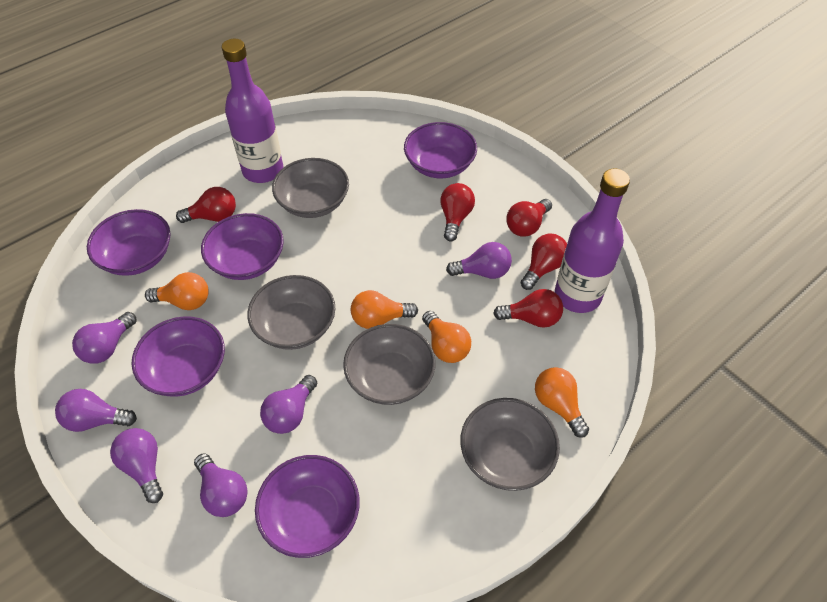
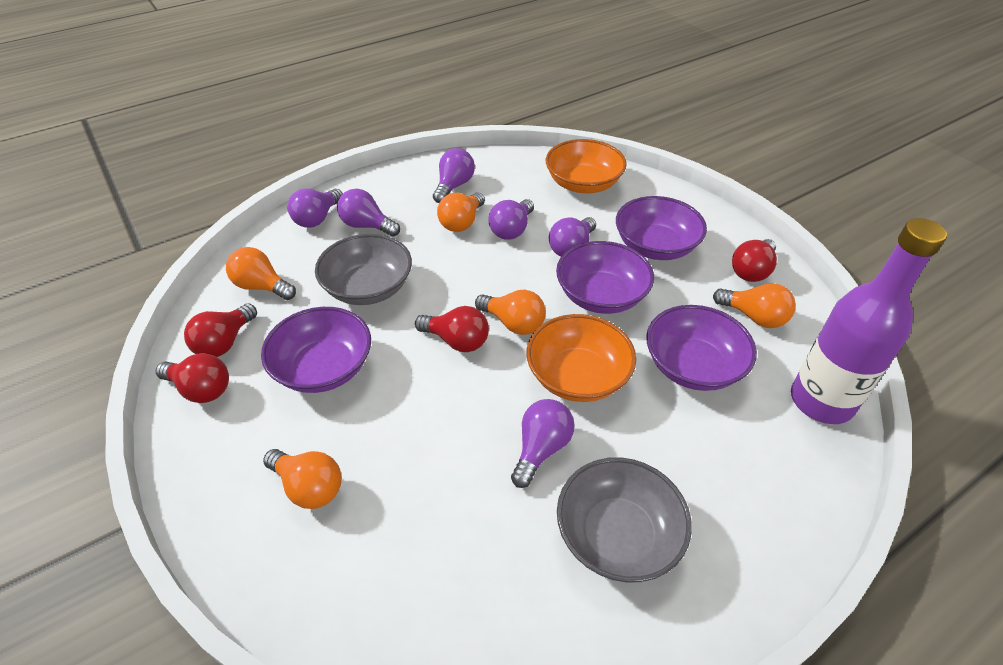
grey bowl: [247,275,335,350] [272,158,349,218] [343,324,435,405] [460,398,560,491] = 4 -> [315,234,412,305] [557,457,692,583] = 2
orange bowl: none = 0 -> [527,314,636,402] [546,139,627,193] = 2
orange light bulb: [145,272,209,310] [351,290,418,329] [422,311,471,363] [535,367,589,438] = 4 -> [226,247,296,300] [263,449,342,509] [437,192,485,232] [475,290,546,335] [713,283,796,328] = 5
purple bottle: [222,39,283,183] [555,169,630,313] = 2 -> [791,218,947,424] = 1
purple bowl: [87,209,171,276] [132,316,225,397] [201,213,284,280] [255,455,360,558] [404,122,477,178] = 5 -> [261,307,371,393] [556,241,654,314] [616,196,707,260] [646,305,757,391] = 4
red light bulb: [176,187,236,223] [440,183,475,241] [493,289,563,328] [507,199,552,237] [521,234,567,290] = 5 -> [156,353,229,403] [184,303,257,357] [415,306,489,352] [732,239,777,282] = 4

